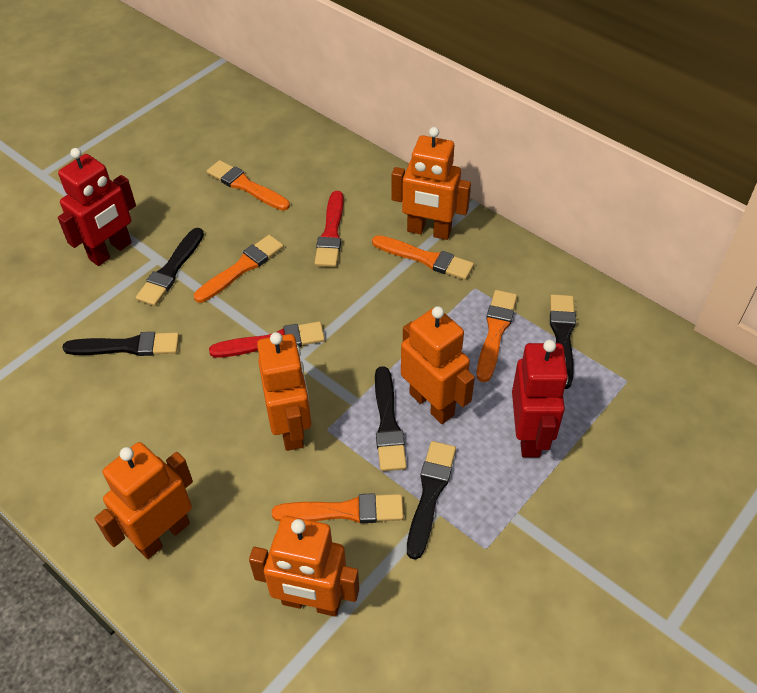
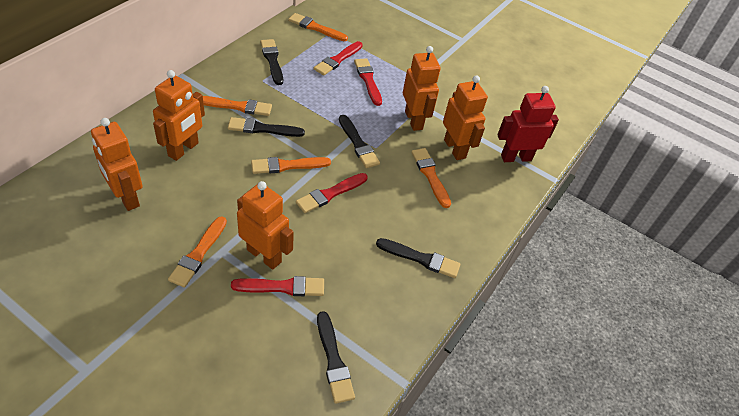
red brush: [209,321,325,358] [314,191,344,267] = 2 -> [231,276,324,296] [296,173,368,213] [314,41,363,75] [354,58,382,106] = 4
red robot: [58,148,136,266] [512,340,568,458] = 2 -> [497,86,559,162] = 1

